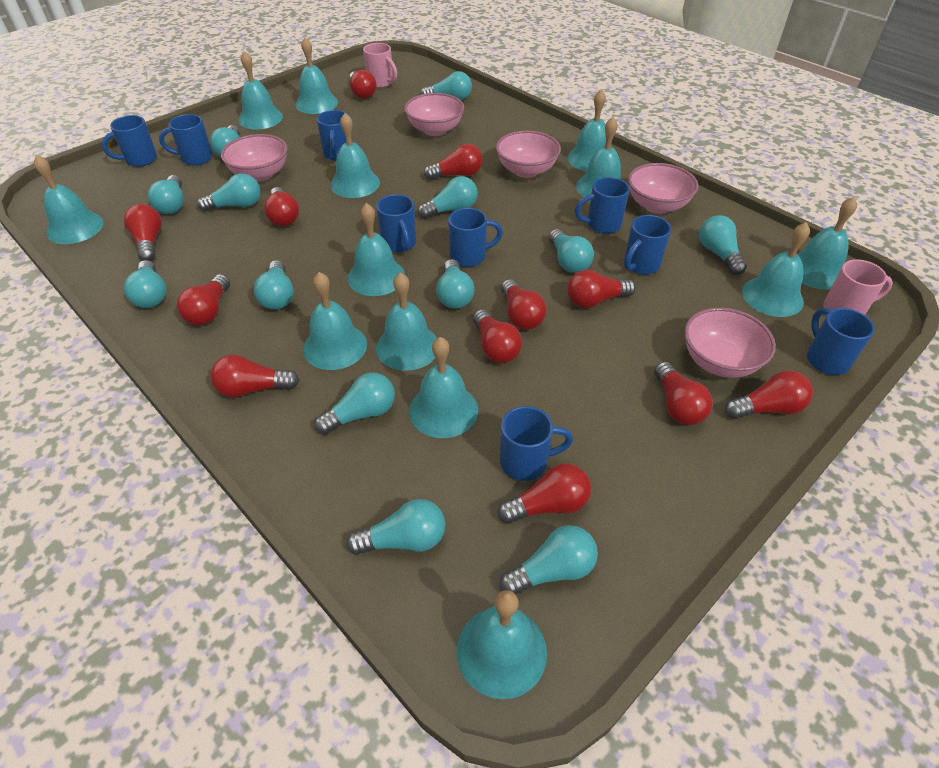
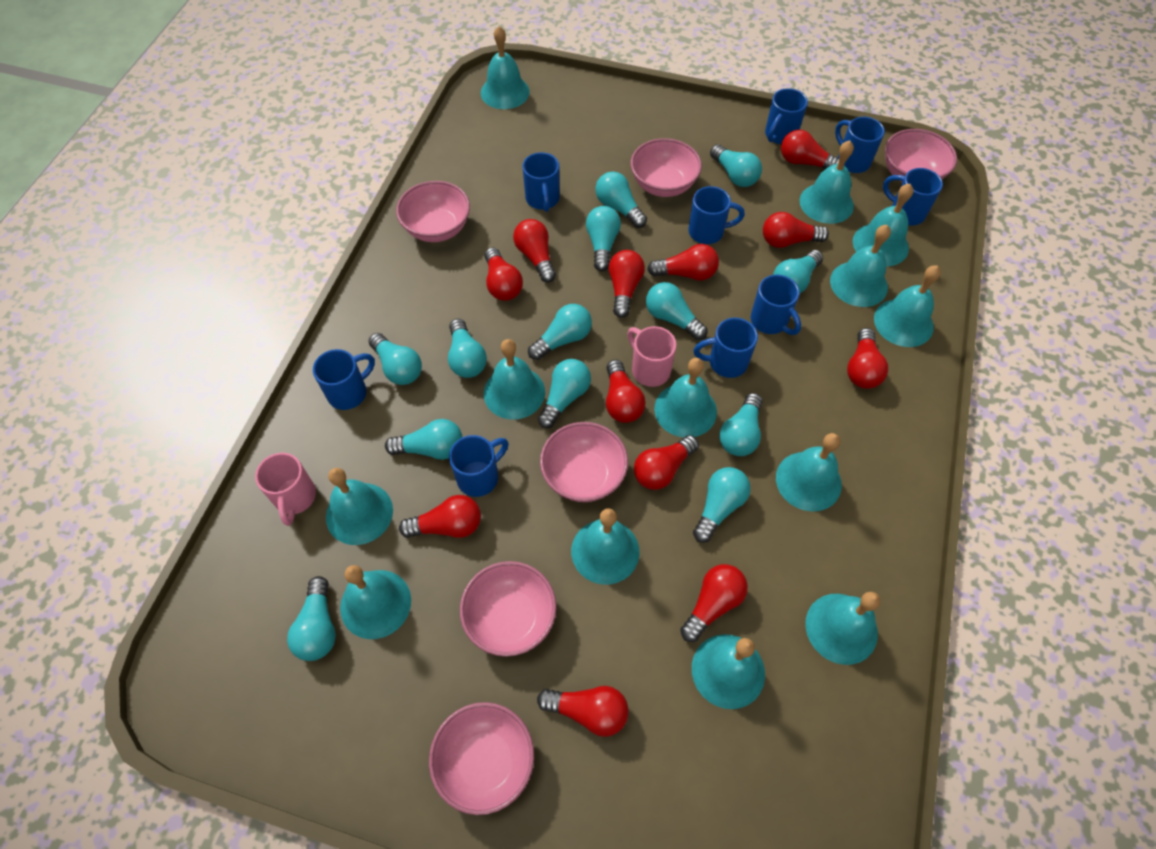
pink bowl: [221,134,288,182] [404,93,464,136] [496,131,561,178] [628,163,699,214] [684,308,776,378] = 5 -> [396,181,470,242] [429,702,534,815] [460,561,557,657] [540,422,628,502] [631,138,702,197] [885,129,957,182] = 6

